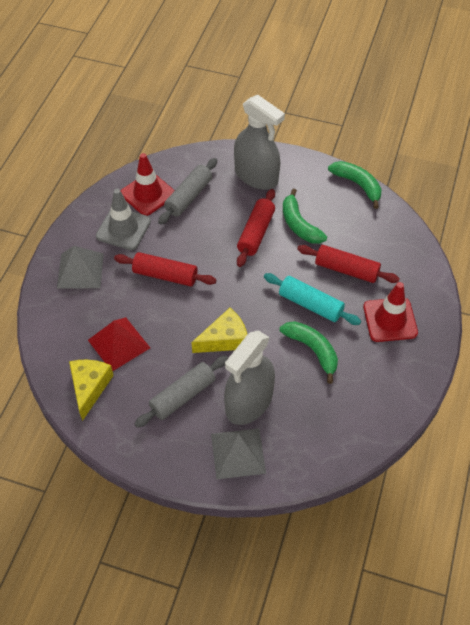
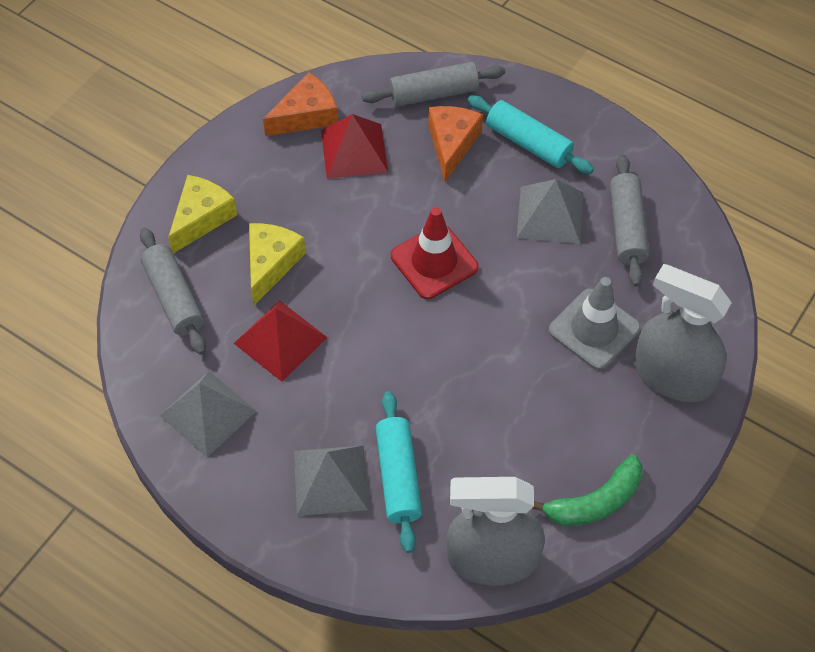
green banana: [280,321,338,384] [283,188,327,244] [328,161,381,209] = 3 -> [532,455,643,526] = 1
grey pyramid: [57,246,104,289] [211,428,266,479] = 2 -> [160,371,256,457] [294,446,368,516] [517,179,583,244] = 3
grey rolling pin: [134,355,228,428] [158,158,217,224] = 2 -> [140,228,206,355] [362,62,505,107] [610,154,649,287] = 3
orange cheese: none = 0 -> [263,72,338,136] [428,106,483,182] = 2
red pyramid: [88,317,150,371] = 1 -> [234,300,328,382] [321,114,388,179] = 2
red rolling pin: [114,252,216,286] [237,189,275,267] [297,245,400,283] = 3 -> none = 0
red traffic cone: [121,153,175,216] [363,282,418,342] = 2 -> [391,207,478,299] = 1
turquoise rolling pin: [264,273,361,325] = 1 -> [376,391,422,553] [468,95,594,174] = 2

